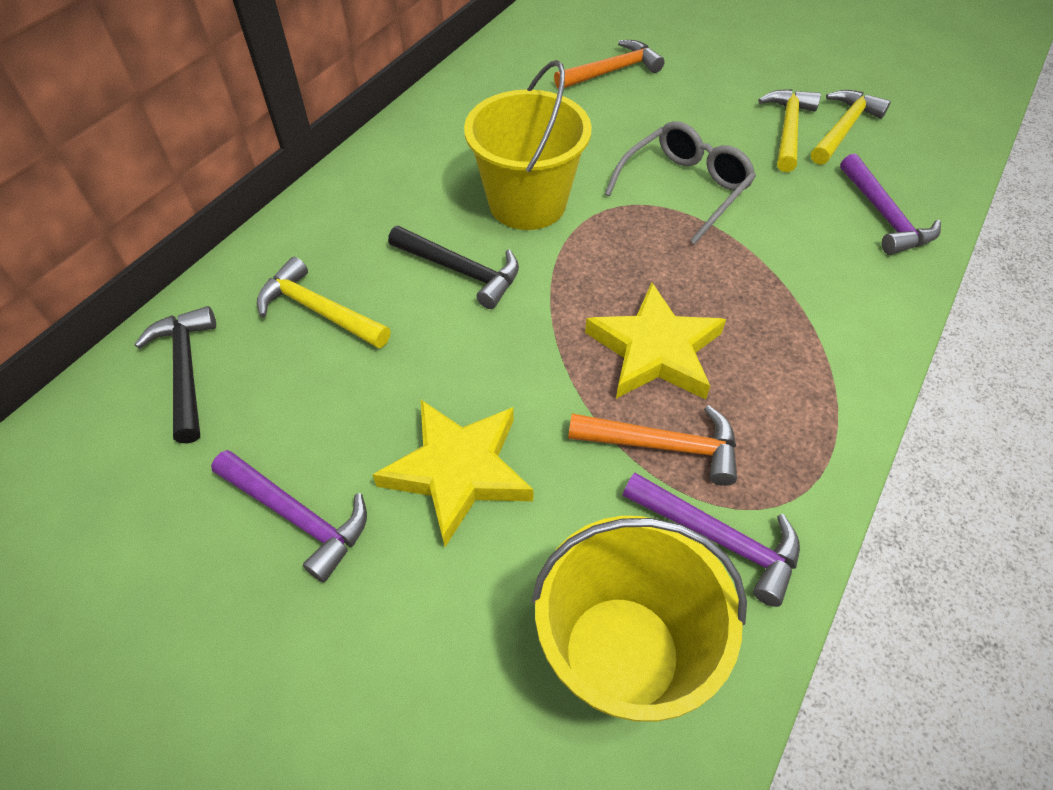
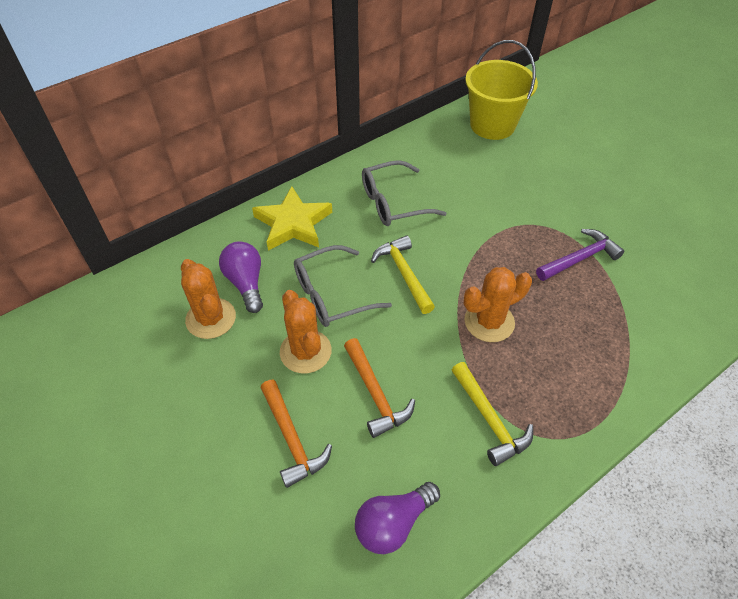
black hammer: [135,306,216,444] [388,226,519,309] = 2 -> none = 0
grey glasses: [605,121,756,244] = 1 -> [294,245,392,327] [362,160,447,226] = 2
orange cactus: none = 0 -> [181,259,236,339] [280,290,332,373] [464,267,532,342] = 3
purple hammer: [211,450,367,582] [623,473,800,607] [840,154,941,255] = 3 -> [536,229,624,281] = 1
purple light bulb: none = 0 -> [219,241,263,313] [355,482,440,554] = 2
yellow bucket: [464,60,592,230] [532,516,747,722] = 2 -> [465,40,538,140] = 1
yellow hammer: [257,257,391,349] [758,89,821,172] [811,90,891,165] = 3 -> [371,235,435,314] [452,362,533,466] = 2
yellow star: [372,399,534,547] [585,283,726,399] = 2 -> [252,186,332,251] = 1

